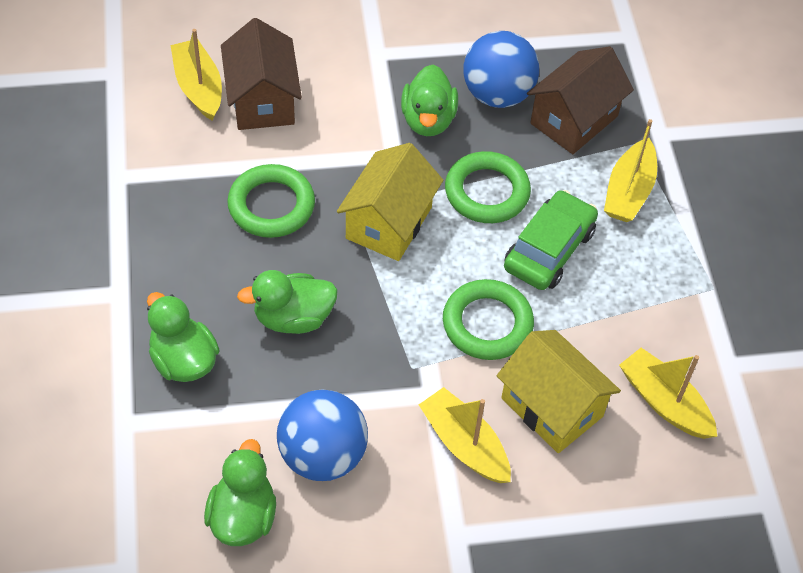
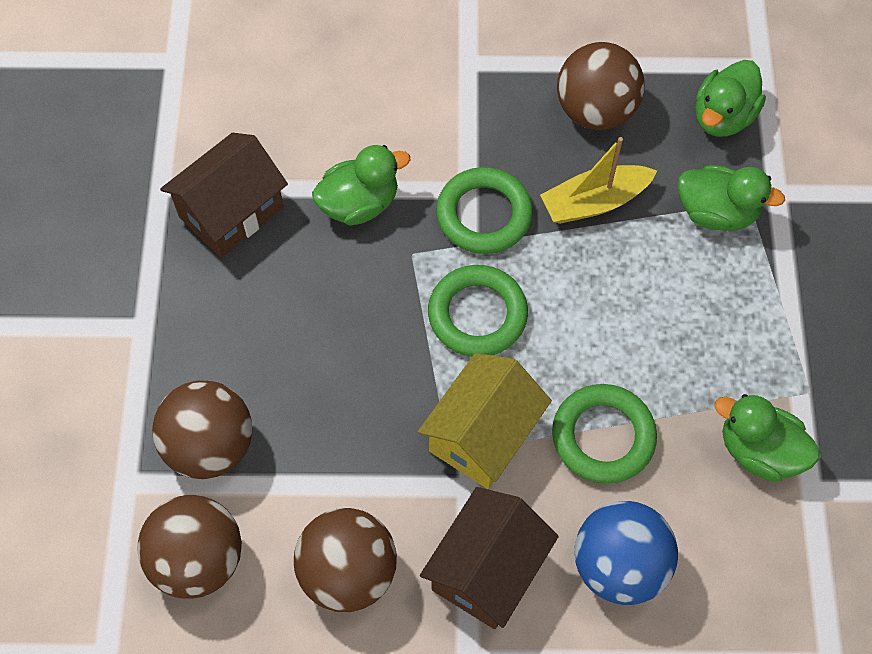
blue ball: [277,389,368,481] [463,31,539,108] = 2 -> [575,501,678,605] = 1
brown ball: none = 0 -> [137,495,242,599] [152,380,252,479] [294,508,397,612] [557,42,645,130] = 4
green car: [504,190,598,290] = 1 -> none = 0
yellow boat: [171,29,222,121] [419,387,511,483] [604,119,657,222] [619,348,717,439] = 4 -> [540,137,657,224] = 1
yellow house: [337,143,443,261] [497,330,621,453] = 2 -> [418,353,552,489] = 1

